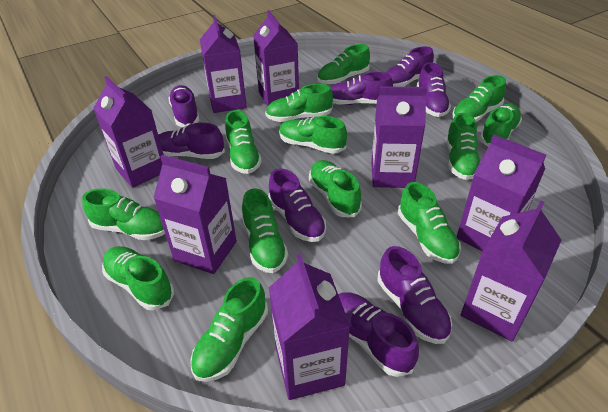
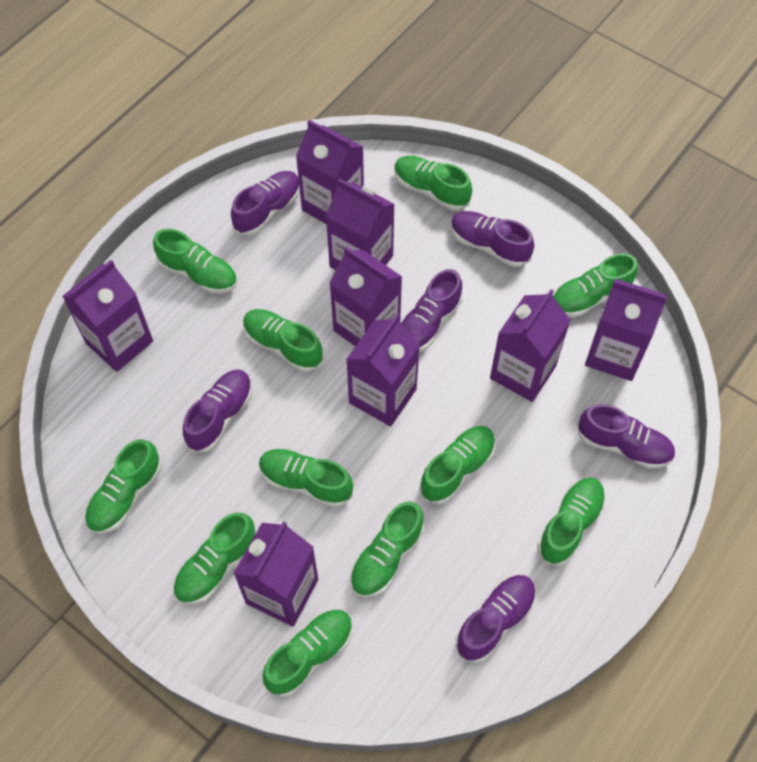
green shoe: [82,188,165,240] [102,246,174,310] [190,277,268,382] [225,110,262,174] [242,188,288,273] [265,84,333,122] [279,116,347,154] [309,160,362,217] [317,44,370,84] [398,182,461,264] [446,113,480,180] [452,75,506,122] [480,104,522,147] = 13 -> [85,439,162,534] [153,229,237,294] [173,513,256,604] [243,309,323,372] [259,449,353,508] [263,610,353,697] [350,501,424,598] [394,156,472,211] [419,426,496,505] [537,478,606,566] [553,253,638,318] = 11
purple shoe: [158,123,225,159] [168,85,200,127] [268,168,326,242] [330,72,393,105] [338,292,419,377] [378,246,452,344] [385,46,434,87] [417,62,451,117] = 8 -> [183,369,253,452] [231,171,300,236] [401,269,463,352] [451,211,534,267] [455,575,536,663] [577,404,675,469] = 6

